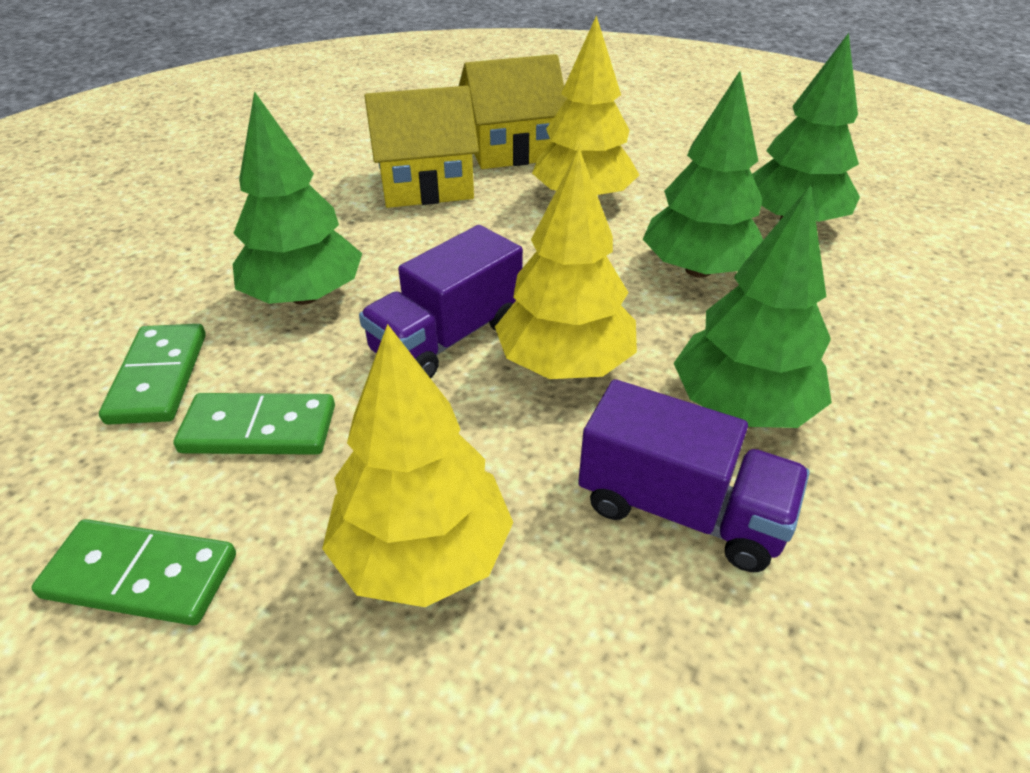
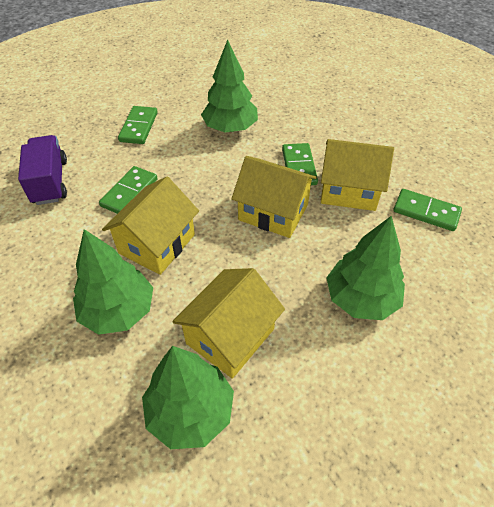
green domino: [31,519,236,626] [99,324,206,425] [173,393,335,455] = 3 -> [99,166,157,214] [118,106,158,144] [282,143,318,185] [393,189,462,231] = 4
purple truck: [359,225,523,379] [578,379,810,572] = 2 -> [18,135,67,205] = 1
yellow house: [364,86,479,208] [459,54,567,169] = 2 -> [102,177,199,275] [172,268,285,379] [232,156,317,238] [321,139,394,211] = 4
yellow tree: [322,324,513,607] [495,148,637,379] [532,15,639,195] = 3 -> none = 0

